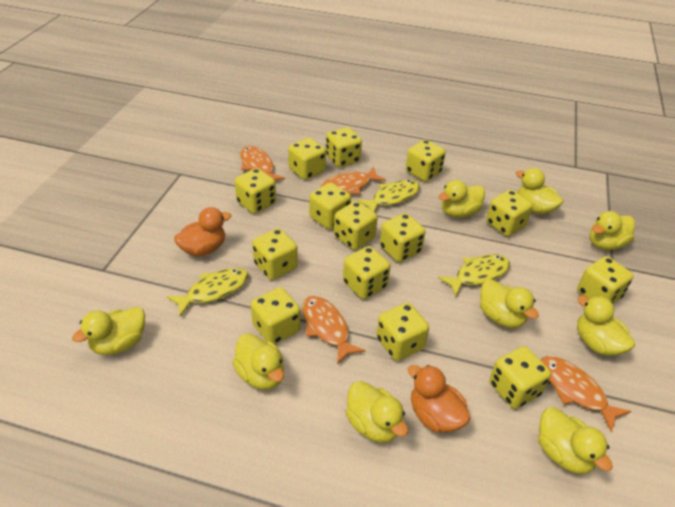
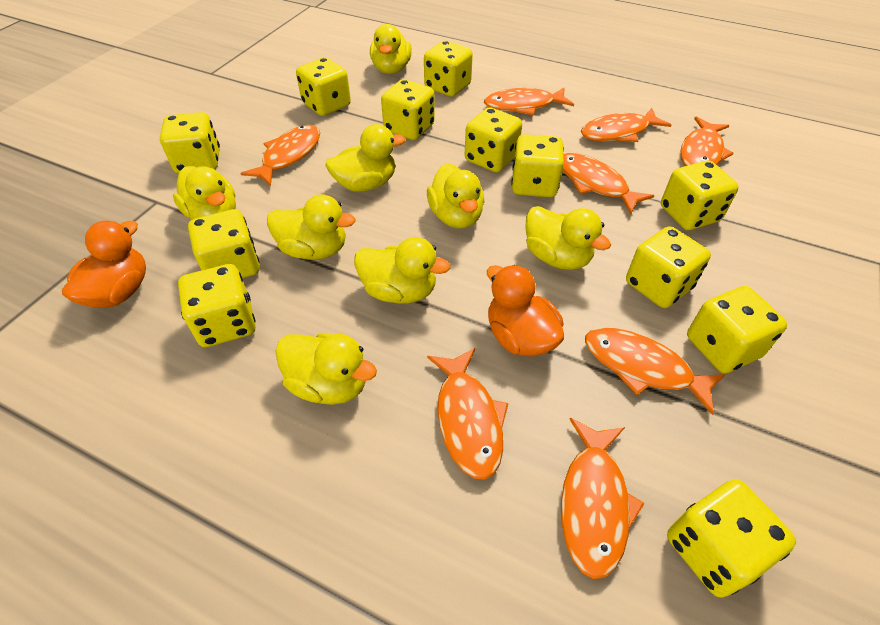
orange fish: [240,146,285,180] [303,296,366,364] [320,167,386,194] [541,356,631,432] = 4 -> [240,125,320,186] [427,348,509,480] [484,87,574,115] [561,418,645,579] [562,153,654,214] [581,108,671,142] [585,328,726,415] [681,117,734,166] = 8
yellow dice: [235,168,276,214] [251,287,301,344] [252,228,298,280] [288,138,326,180] [309,182,351,229] [326,127,362,167] [334,201,378,250] [343,246,390,299] [377,303,429,361] [380,213,425,262] [406,140,446,182] [486,190,533,236] [490,346,551,409] [577,256,633,304] = 14 -> [160,112,220,174] [178,264,256,347] [188,209,260,278] [296,57,351,116] [381,79,435,140] [424,41,473,97] [465,107,522,172] [511,134,564,197] [626,226,711,308] [661,161,739,230] [667,479,796,598] [687,286,787,373] = 12
yellow duck: [72,307,145,355] [232,333,284,390] [345,381,408,443] [438,180,485,218] [480,279,539,328] [516,168,564,215] [538,407,613,474] [577,296,635,356] [589,211,635,250] = 9 -> [173,166,236,220] [267,194,355,260] [275,333,377,405] [325,124,406,192] [354,237,450,304] [370,24,412,74] [427,163,484,228] [525,206,611,270] = 8
yellow fish: [167,268,249,317] [357,180,420,212] [438,254,510,296] = 3 -> none = 0

